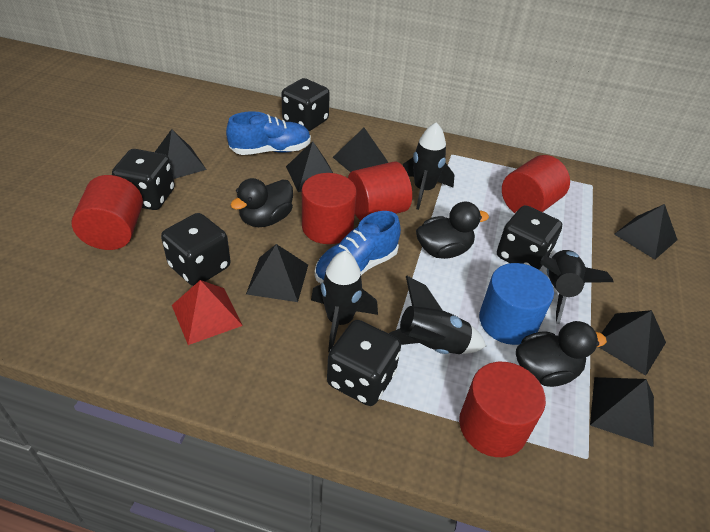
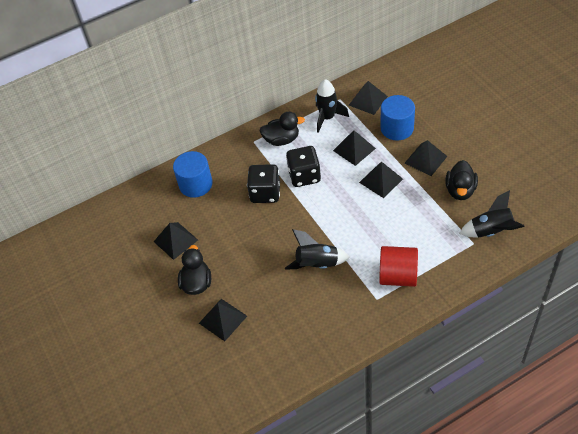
black dice: [112,149,175,210] [161,213,230,286] [281,78,330,131] [327,320,401,406] [497,205,562,270] = 5 -> [247,164,280,203] [286,146,321,187] = 2
black pyramid: [155,129,207,179] [246,244,308,302] [286,141,333,192] [333,128,389,173] [590,377,654,447] [599,310,666,376] [614,204,677,259] = 7 -> [154,222,198,260] [199,299,247,341] [333,130,376,166] [349,81,388,115] [359,161,403,198] [405,140,447,176] = 6
black rocket: [311,251,378,352] [388,276,486,354] [403,122,454,210] [540,250,613,324] = 4 -> [285,229,349,270] [315,79,349,133] [459,190,525,238] = 3
blue cylinder: [479,263,554,345] = 1 -> [173,151,213,198] [380,95,415,140] = 2
blue shoe: [226,111,311,155] [315,211,401,283] = 2 -> none = 0
red cylinder: [71,175,143,250] [302,173,357,244] [348,161,412,221] [459,362,546,457] [502,155,570,213] = 5 -> [379,246,418,287] = 1
red pyramid: [172,280,243,345] = 1 -> none = 0

